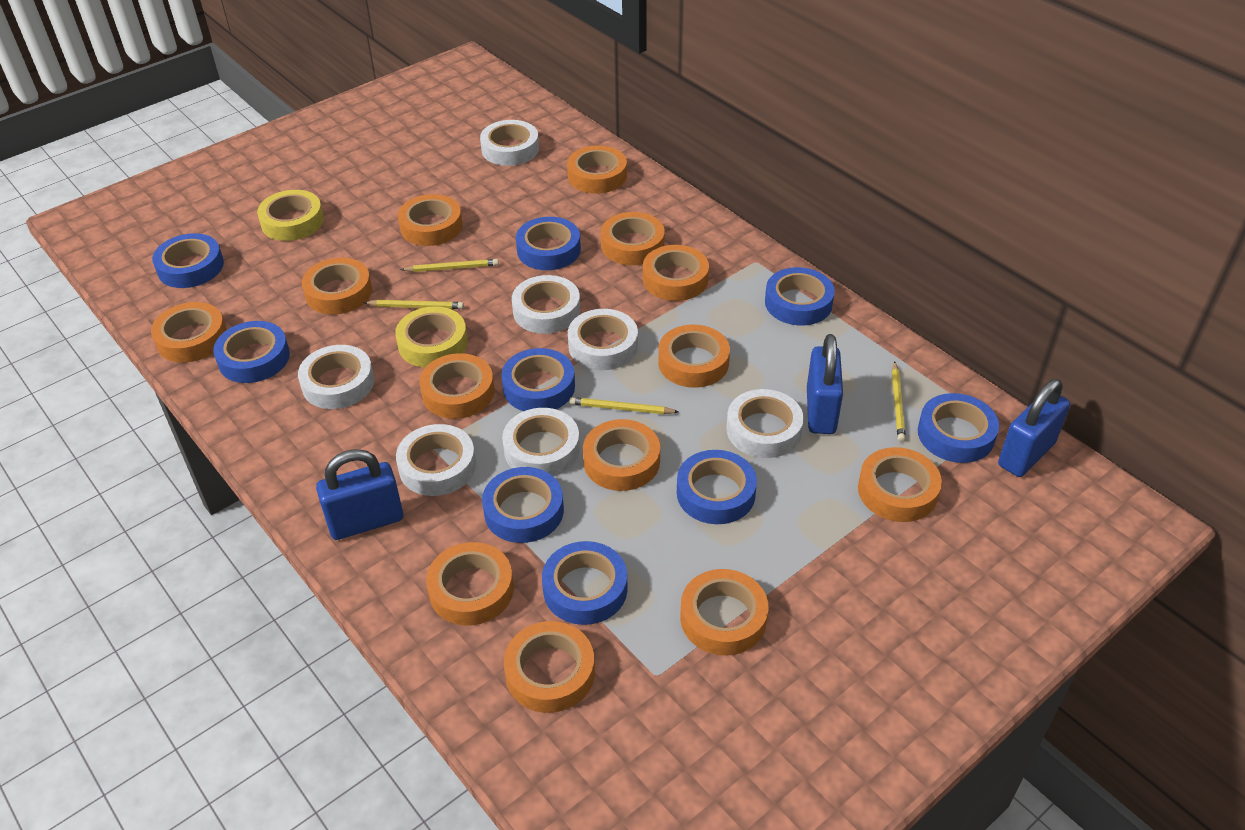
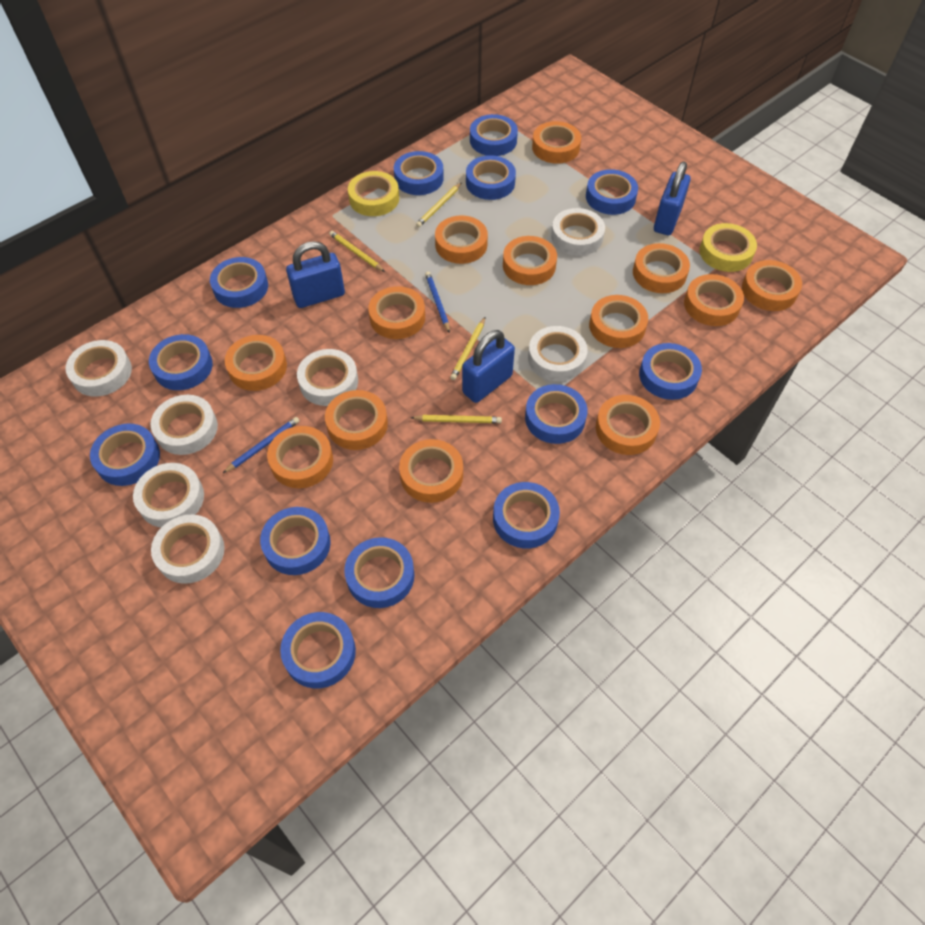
blue pencil: none = 0 -> [223,417,299,473] [425,272,450,333] = 2
blue tape: [152,233,224,288] [213,321,290,383] [482,467,564,543] [501,348,575,411] [516,217,581,270] [542,541,628,625] [677,450,757,524] [765,267,835,326] [918,393,999,463] = 9 -> [90,424,160,486] [149,334,213,390] [210,257,268,308] [260,507,331,575] [280,612,356,688] [344,537,414,608] [394,151,444,195] [466,155,516,200] [470,114,518,156] [493,482,560,548] [525,384,588,444] [586,169,638,215] [639,343,702,400] = 13

